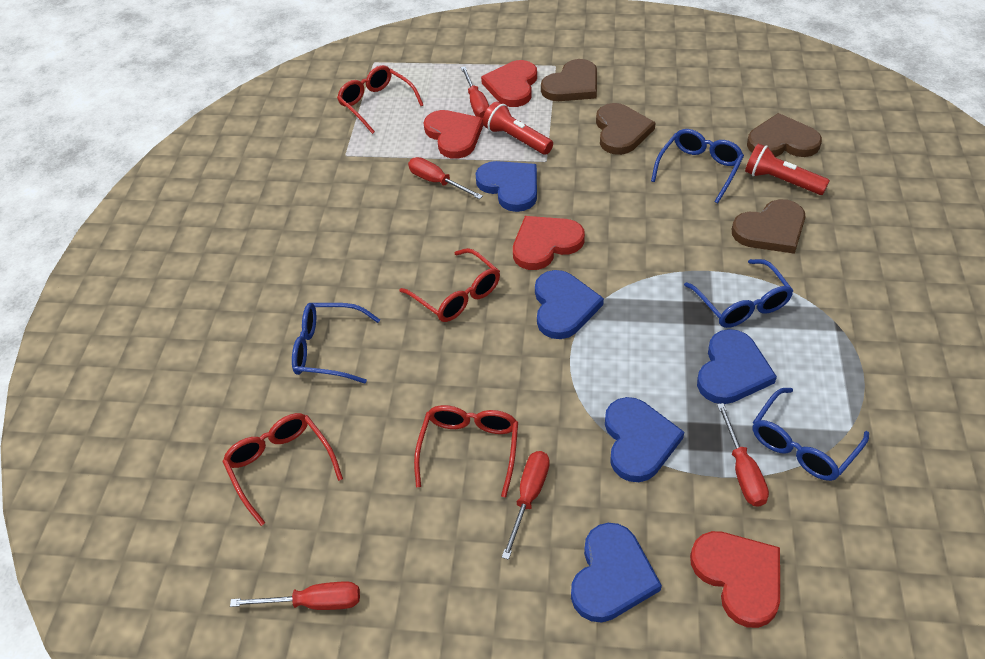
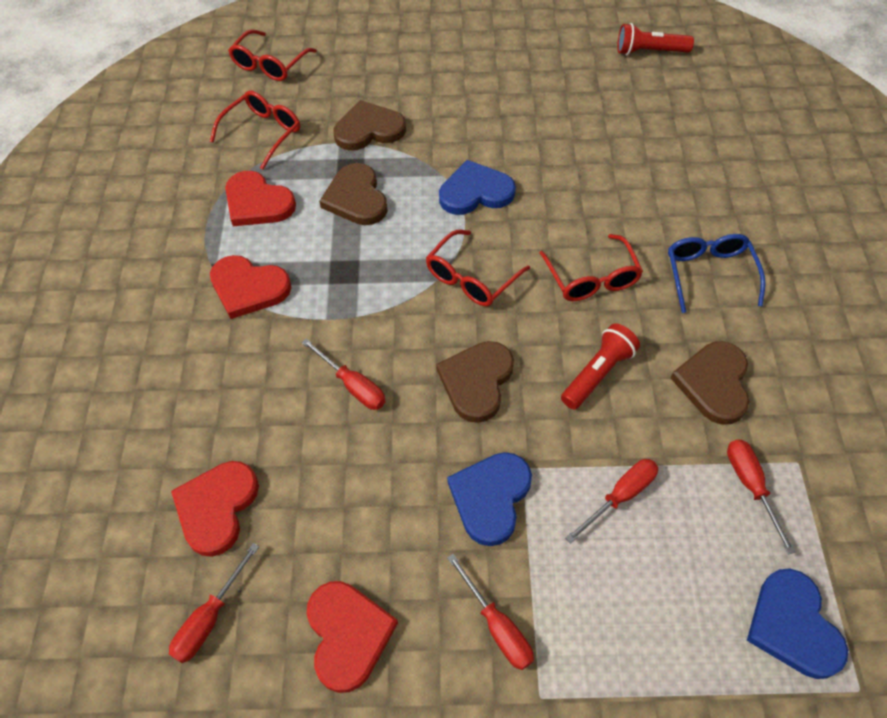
blue glasses: [292,303,380,384] [651,129,744,203] [684,259,793,328] [753,388,869,481] = 4 -> [668,234,766,313] = 1
blue heart: [475,161,537,212] [535,270,604,339] [571,523,662,623] [605,397,684,482] [697,329,777,404] = 5 -> [439,160,516,215] [447,452,532,546] [747,568,848,679] = 3

